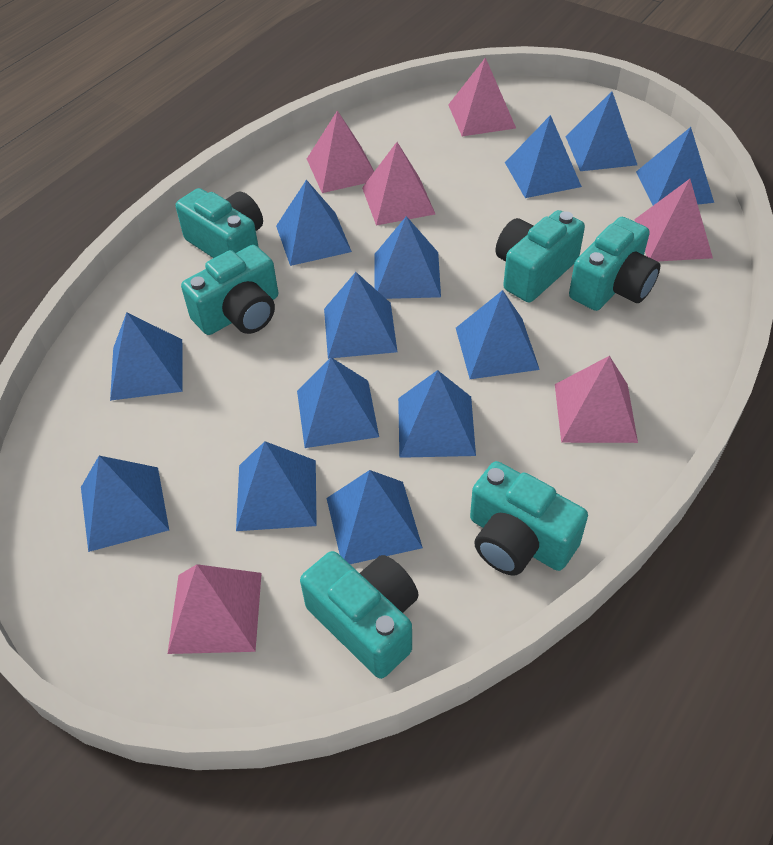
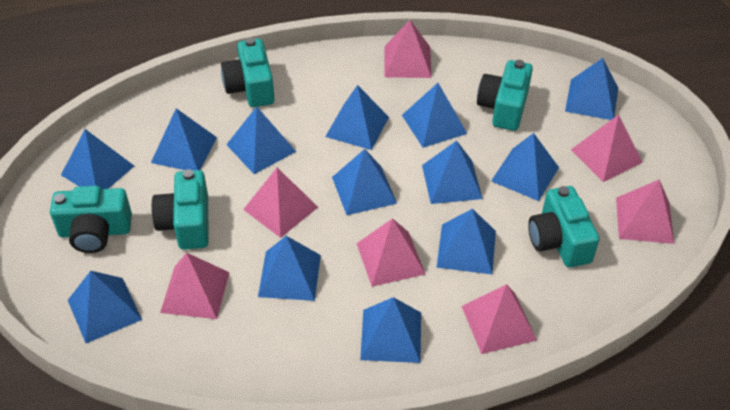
pink pyramid: [168,564,262,654] [307,110,374,193] [362,142,435,225] [448,57,516,136] [555,356,638,443] [634,179,713,261] = 6 -> [160,252,230,319] [243,168,318,238] [356,218,425,287] [385,20,432,78] [461,284,537,354] [571,115,643,182] [616,179,674,244] = 7
turquoise camera: [176,188,263,258] [181,245,278,335] [300,551,418,679] [470,461,588,576] [496,210,585,302] [569,217,660,311] = 6 -> [50,186,132,253] [151,169,209,250] [221,38,274,107] [477,60,533,131] [528,186,600,268] = 5

